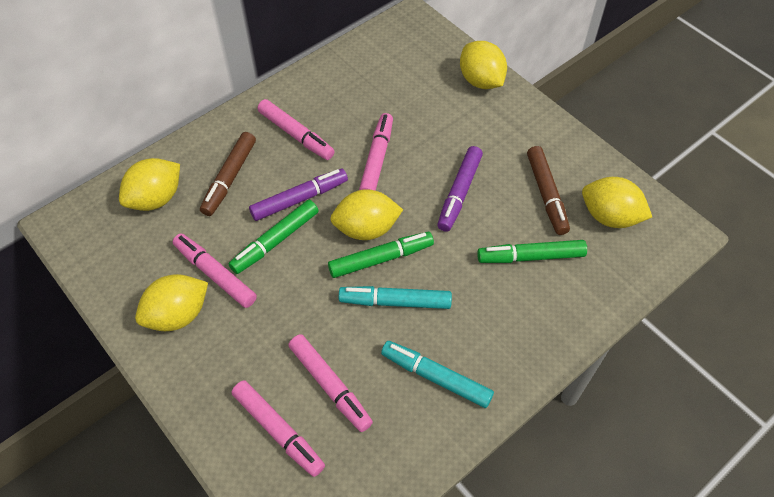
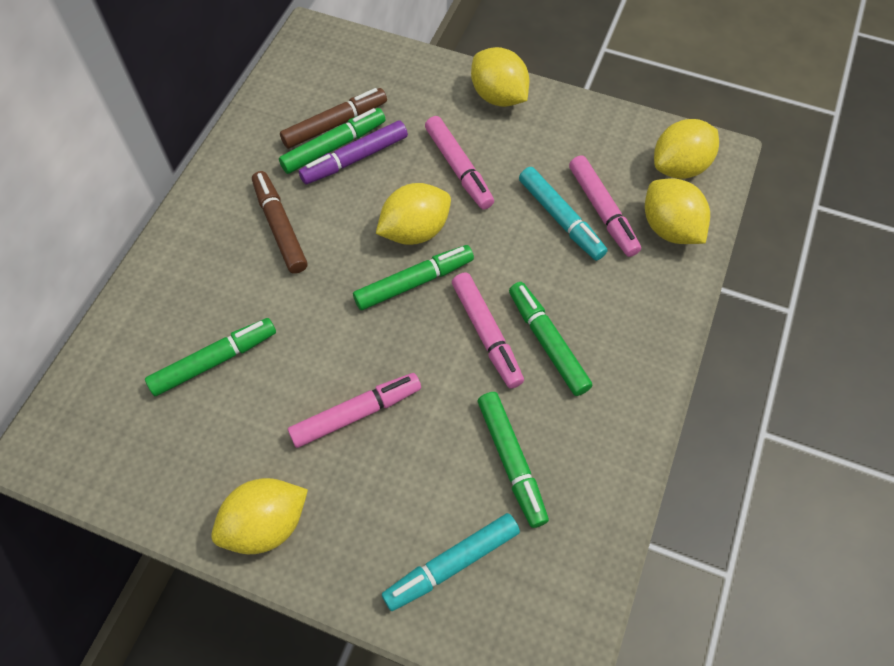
green marker: [228,200,319,274] [328,232,434,278] [477,240,587,263] = 3 -> [145,318,276,396] [279,108,386,174] [353,245,474,310] [477,392,549,528] [509,282,592,396] = 5
pink marker: [173,233,257,308] [232,380,325,477] [257,99,335,160] [288,334,373,432] [359,113,393,191] = 5 -> [288,373,421,448] [425,116,494,209] [452,273,524,389] [569,155,641,257] = 4
purple marker: [249,169,348,221] [437,146,483,232] = 2 -> [299,120,408,184] = 1

